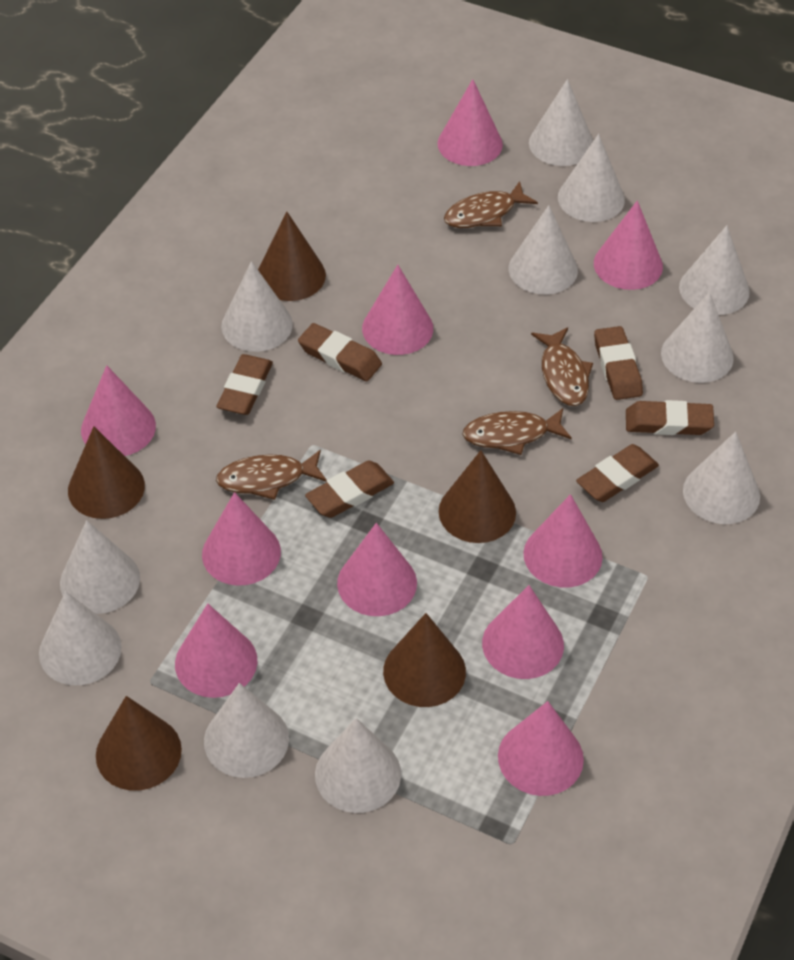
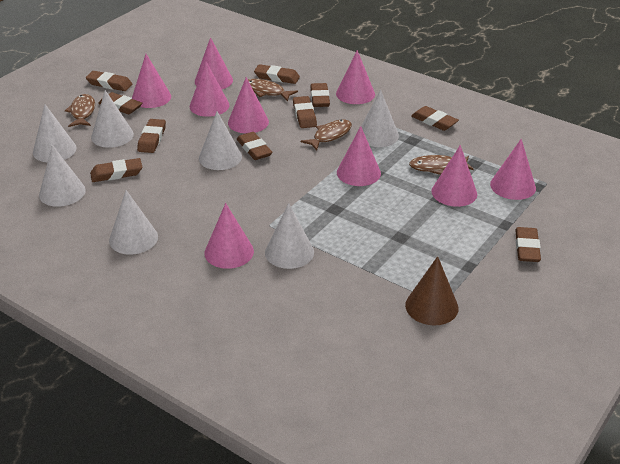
brown cone: [68,426,145,519] [96,696,182,791] [258,212,326,301] [383,613,466,707] [439,450,516,543] = 5 -> [405,256,458,325] = 1
brown eraser: [216,354,273,415] [298,323,382,381] [305,461,394,518] [576,444,659,502] [594,326,643,400] [626,400,714,435] = 6 -> [86,71,132,91] [90,158,142,182] [98,92,142,114] [137,119,166,153] [237,132,272,160] [254,64,300,84] [293,96,317,128] [311,83,330,107] [411,106,459,131] [515,227,541,262] = 10
pink cone: [81,365,156,456] [175,603,258,698] [202,492,281,586] [337,523,417,616] [362,265,433,355] [438,79,503,166] [482,585,564,679] [498,701,584,796] [523,494,603,587] [594,200,663,290] = 10 -> [132,54,171,108] [190,62,230,117] [195,37,233,89] [205,203,254,269] [228,77,269,133] [336,50,375,104] [337,126,381,186] [432,145,477,207] [490,139,536,200] = 9
white cone: [39,591,122,685] [60,520,140,614] [204,683,289,778] [221,261,293,352] [315,718,401,813] [509,205,578,294] [529,79,593,166] [558,134,625,222] [661,292,734,383] [679,225,750,315] [683,431,760,524] = 11 -> [33,104,77,162] [39,145,86,207] [91,90,134,148] [109,190,158,255] [199,112,242,170] [265,203,314,269] [361,90,399,147] = 7

